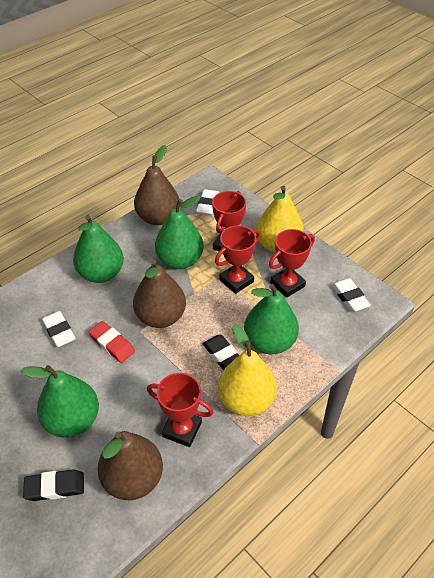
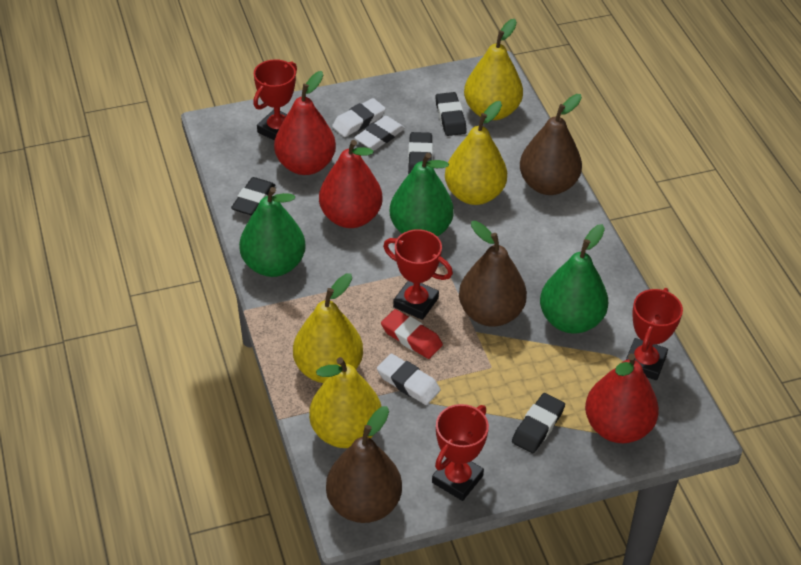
black eraser: [23,469,84,501] [203,335,239,371] = 2 -> [231,177,275,216] [408,132,433,174] [435,92,467,136] [512,393,565,453] = 4
green pear: [21,365,99,438] [73,215,124,283] [155,196,204,269] [244,284,299,354] = 4 -> [239,187,306,277] [390,153,454,237] [540,224,608,334] = 3
red pear: none = 0 -> [274,71,336,175] [319,140,382,228] [585,353,659,443] = 3
yellow pear: [218,324,277,416] [256,186,304,253] = 2 -> [293,273,363,383] [309,357,382,448] [445,101,507,205] [464,19,523,120] = 4

